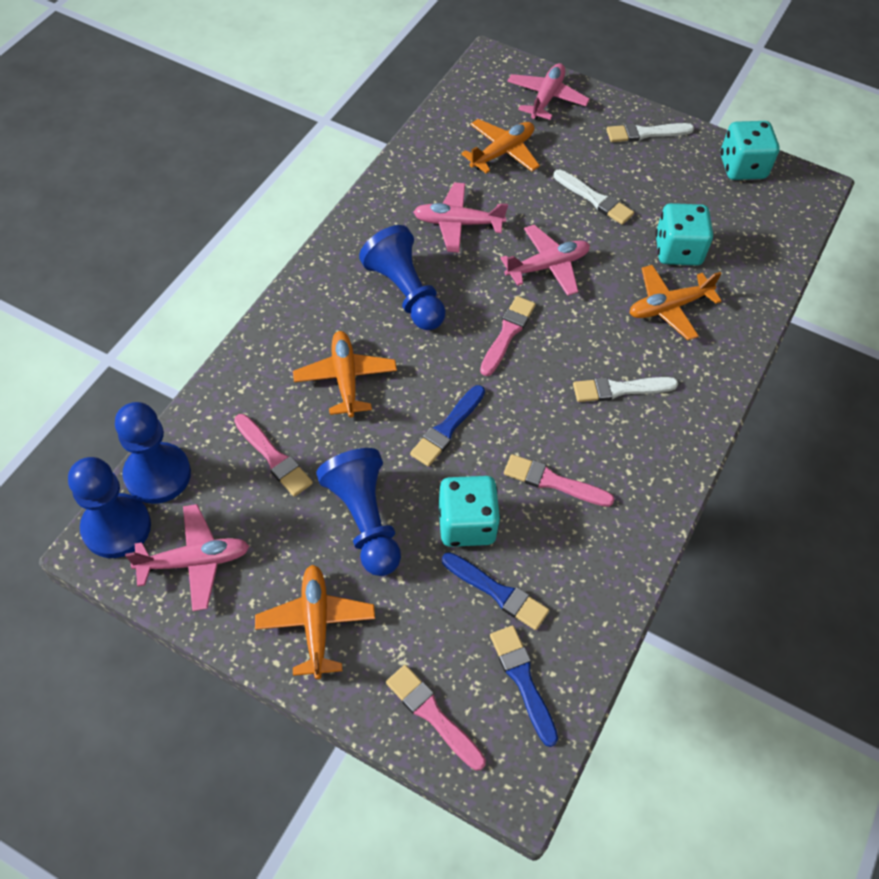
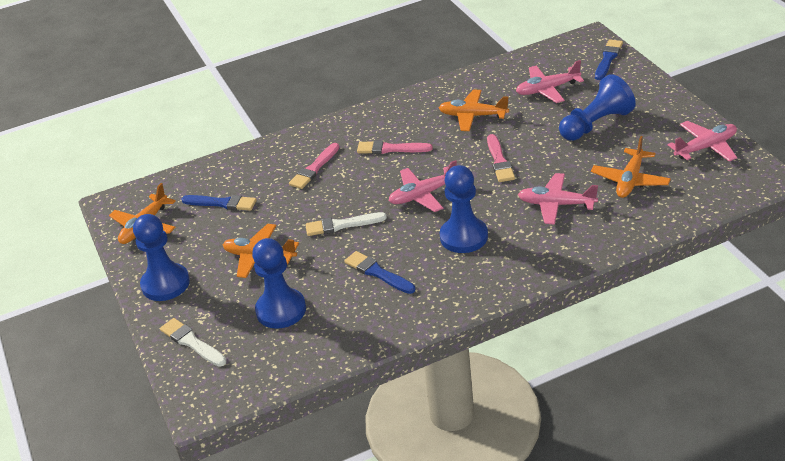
pink brush: [234,414,313,497] [386,665,486,771] [480,296,536,376] [504,454,614,507] = 4 -> [289,143,340,189] [357,140,433,154] [487,134,515,182] = 3
turquoise dice: [439,476,500,547] [655,203,713,266] [720,121,780,180] = 3 -> none = 0
white brush: [554,170,634,225] [573,377,678,402] [606,123,694,142] = 3 -> [160,318,226,367] [306,212,387,236] = 2

